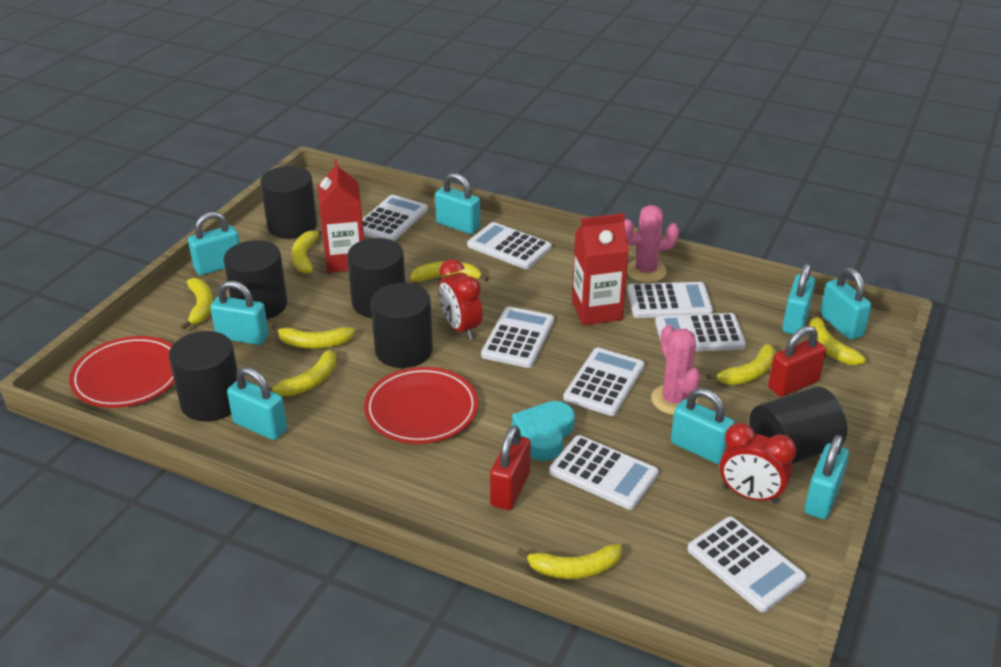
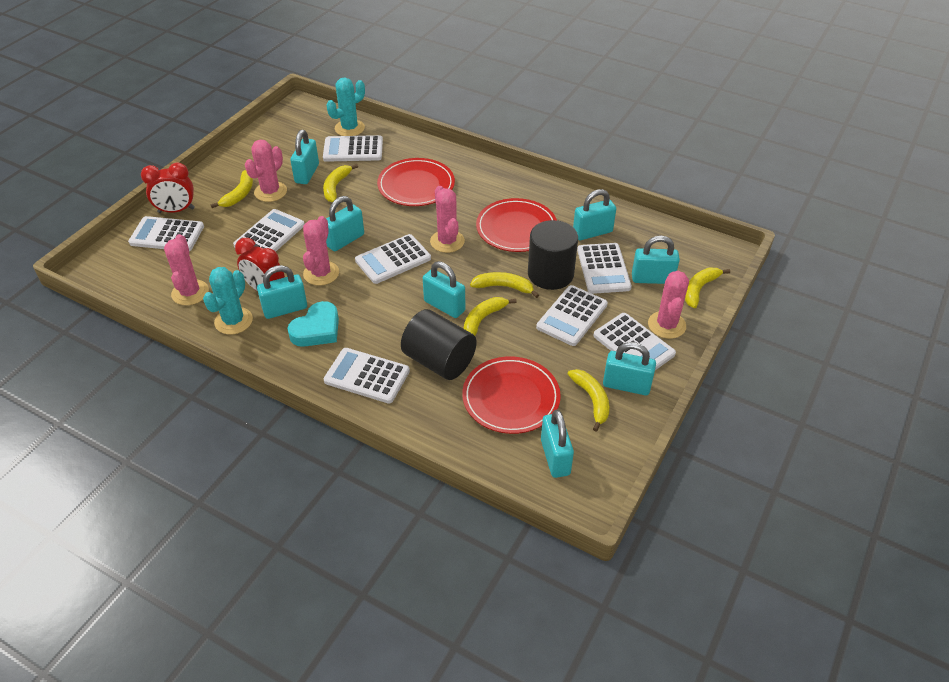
black cylinder: [169,331,238,422] [223,240,288,319] [260,166,317,239] [347,238,405,318] [371,283,433,368] [749,387,847,464] = 6 -> [401,309,477,380] [528,220,578,290] = 2
pink cactus: [624,205,679,283] [651,325,701,415] = 2 -> [164,234,209,305] [245,140,287,202] [303,216,339,286] [430,186,465,253] [648,271,689,339] = 5
red carton: [318,159,364,273] [572,213,629,325] = 2 -> none = 0
red padlock: [490,425,531,510] [768,326,826,397] = 2 -> none = 0
red plate: [69,336,175,408] [364,367,478,444] = 2 -> [377,158,455,206] [462,356,561,434] [476,198,557,252] = 3
turquoise cactus: none = 0 -> [203,267,253,335] [327,77,365,136] = 2
yellow banana: [181,278,213,330] [269,350,336,396] [272,324,355,348] [292,229,322,274] [410,261,489,282] [517,544,622,579] [707,344,776,385] [809,312,866,365] = 8 -> [211,170,253,208] [323,164,358,202] [464,297,517,336] [470,272,539,298] [568,369,609,432] [685,268,730,308] = 6

